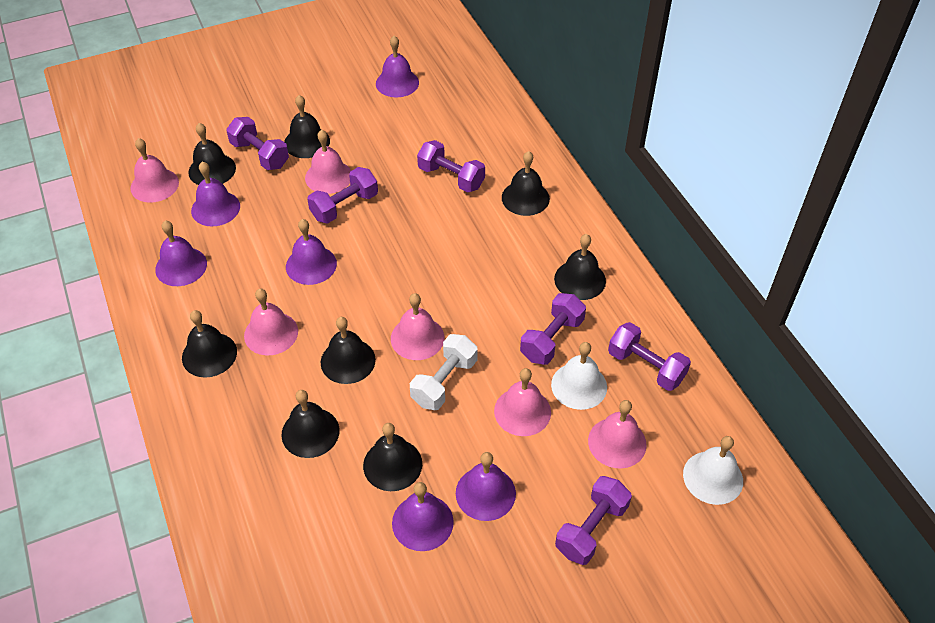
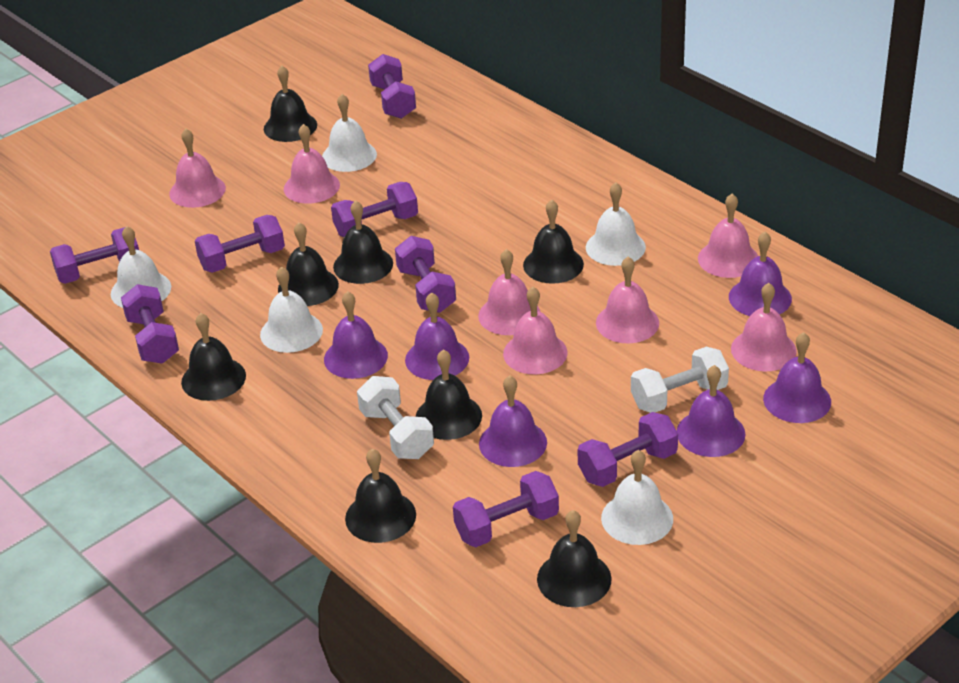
pink bell: [130,138,179,203] [244,289,298,355] [305,130,351,194] [391,293,444,360] [494,368,551,436] [588,400,647,469] = 6 -> [169,129,226,208] [284,124,340,204] [478,249,540,335] [503,287,568,374] [596,257,659,343] [698,194,758,278] [731,283,797,371] = 7
purple dumbbell: [226,117,289,170] [307,167,378,224] [417,140,485,193] [520,293,586,365] [555,476,632,565] [608,322,691,391] = 6 -> [50,227,139,284] [121,284,179,364] [195,215,285,273] [331,182,418,237] [368,54,416,119] [395,236,456,313] [453,471,559,547] [578,412,678,487] = 8
white bell: [551,342,607,410] [683,436,743,505] = 2 -> [111,226,171,308] [260,266,323,353] [322,94,377,172] [586,182,646,266] [601,450,673,545] = 5
white dumbbell: [410,334,478,410] = 1 -> [357,376,434,459] [631,347,729,413] = 2

